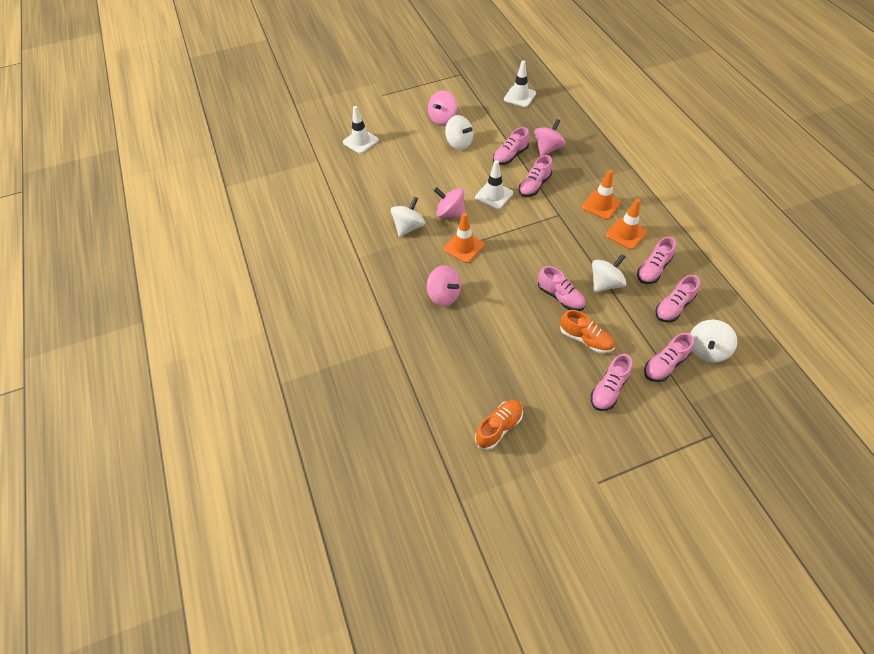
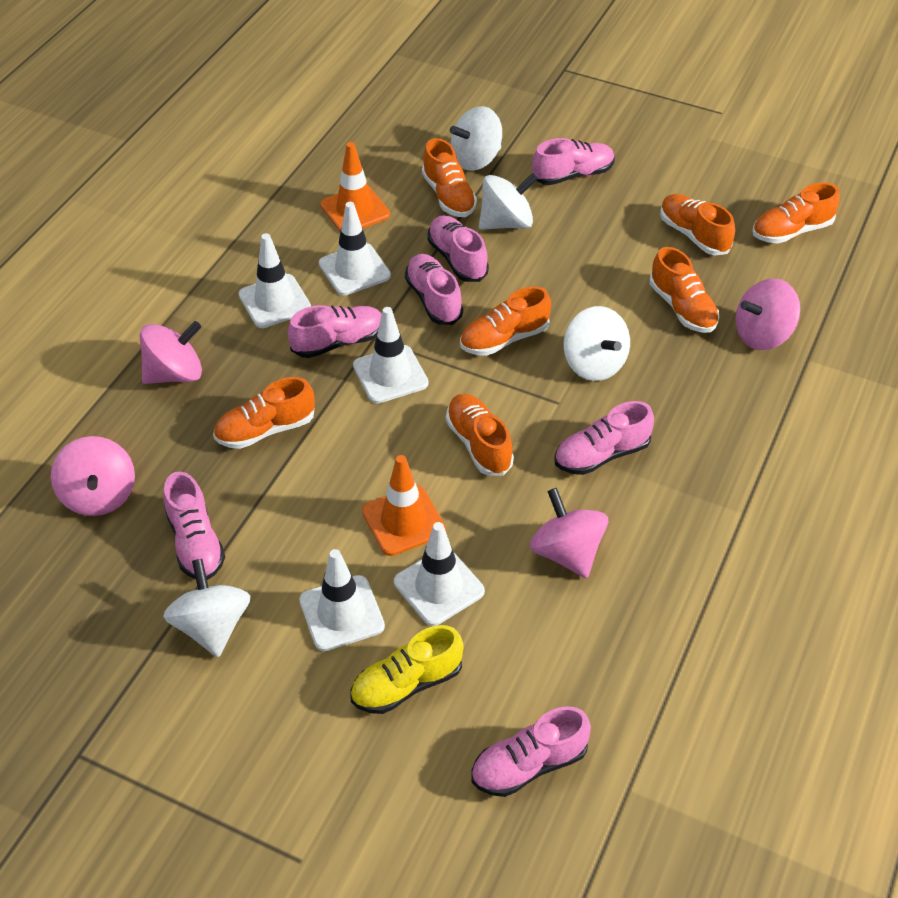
orange shoe: [475,400,523,450] [560,310,615,353] = 2 -> [213,377,315,449] [422,138,477,217] [446,394,514,476] [460,286,551,356] [650,247,719,333] [660,194,735,255] [752,182,840,243] = 7
orange traffic cone: [444,213,485,263] [582,170,621,220] [606,199,647,250] = 3 -> [320,142,390,232] [362,455,446,556] = 2
white traffic cone: [343,106,379,154] [475,160,513,210] [504,61,536,107] = 3 -> [239,233,311,328] [299,549,385,651] [319,202,391,296] [353,307,429,404] [394,522,485,626] = 5
yellow shoe: none = 0 -> [350,625,464,714] = 1

